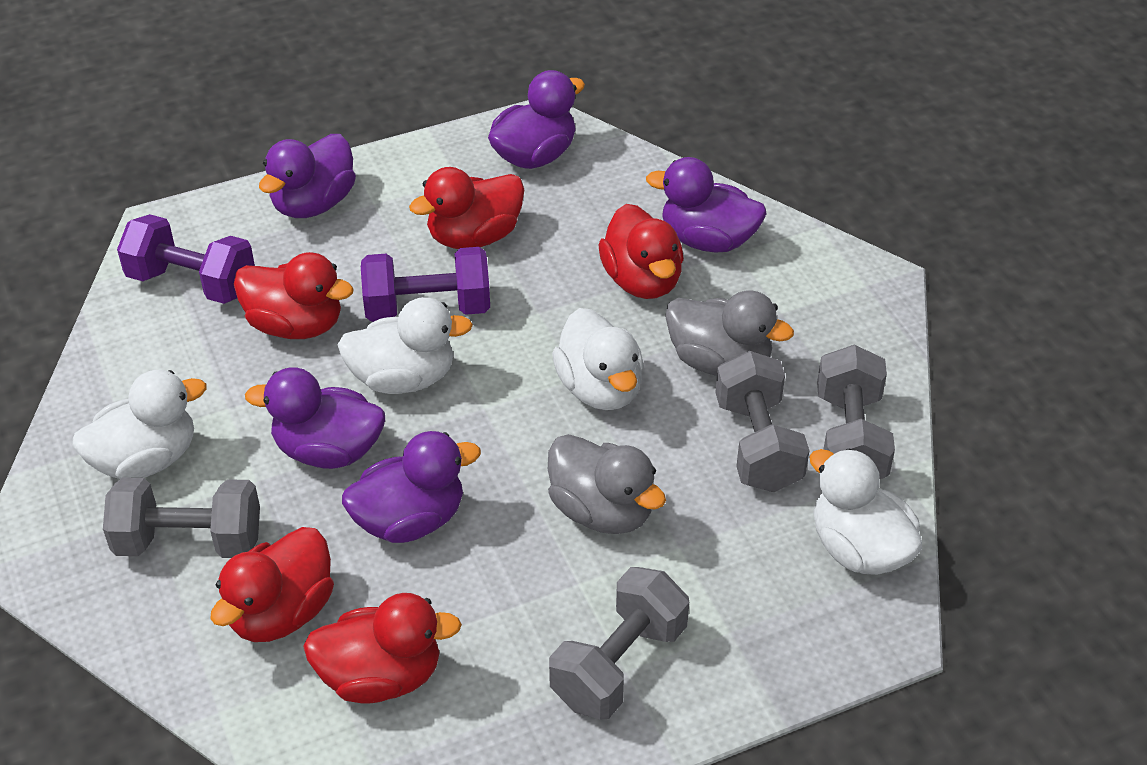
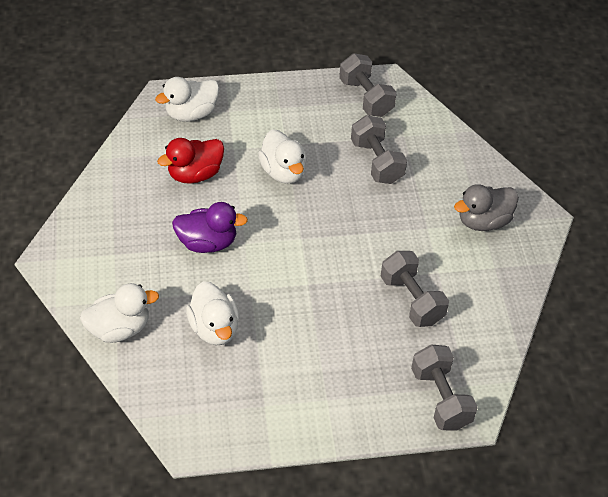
grey duck: [548,434,666,534] [665,290,794,376] = 2 -> [454,184,519,231] = 1
purple duck: [245,367,385,469] [259,134,356,218] [342,431,481,543] [488,70,585,169] [646,157,766,253] = 5 -> [172,202,248,253] = 1
purple dumbbell: [117,214,255,304] [361,247,490,322] = 2 -> none = 0
red duck: [210,527,334,642] [234,252,354,339] [303,593,462,703] [409,167,524,249] [599,204,684,299] = 5 -> [157,138,224,184] = 1

